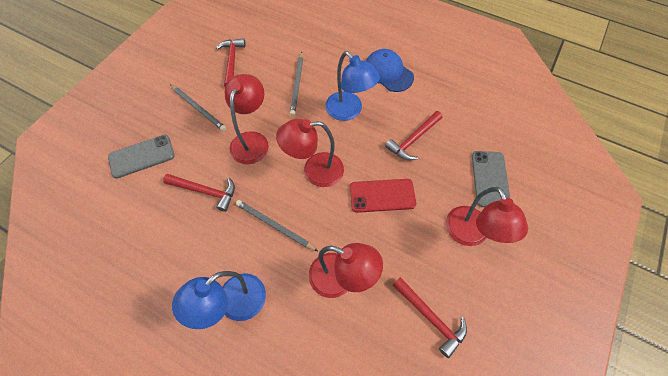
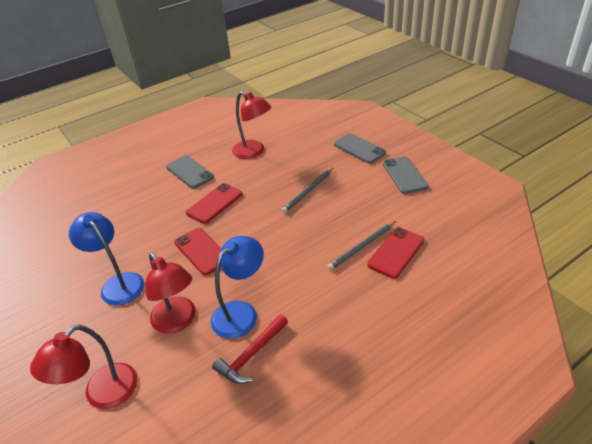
blue cap: [366,49,414,92] = 1 -> none = 0
grey pencil: [170,85,226,131] [236,200,318,251] [290,52,303,116] = 3 -> [282,168,333,213] [327,221,396,270] = 2
grey phone: [108,135,175,179] [472,151,510,207] = 2 -> [166,156,214,189] [334,133,386,164] [383,156,429,194] = 3
red hammer: [163,174,235,212] [216,38,246,87] [385,111,443,160] [392,277,467,358] = 4 -> [212,315,288,384] = 1
red lamp: [225,74,269,164] [276,119,344,187] [309,243,383,298] [446,187,528,246] = 4 -> [30,325,138,409] [146,252,196,334] [232,91,271,159] = 3
red phone: [350,179,416,213] = 1 -> [174,228,221,275] [186,183,242,224] [367,227,424,279] = 3

